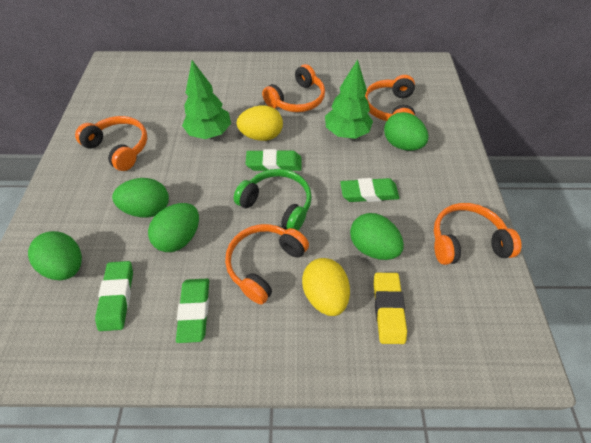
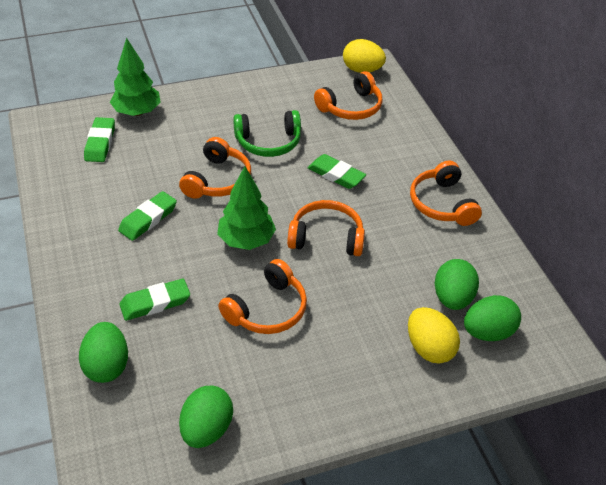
green egg: [28,231,82,280] [112,178,169,217] [148,203,199,252] [350,213,404,260] [384,112,429,151] = 5 -> [79,322,128,383] [179,386,233,448] [435,259,479,310] [464,295,521,341] = 4
yellow eraser: [374,273,407,344] = 1 -> none = 0

